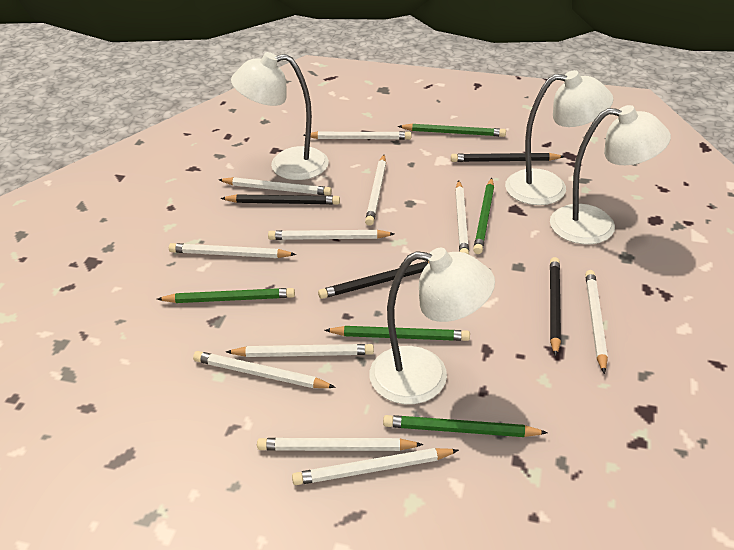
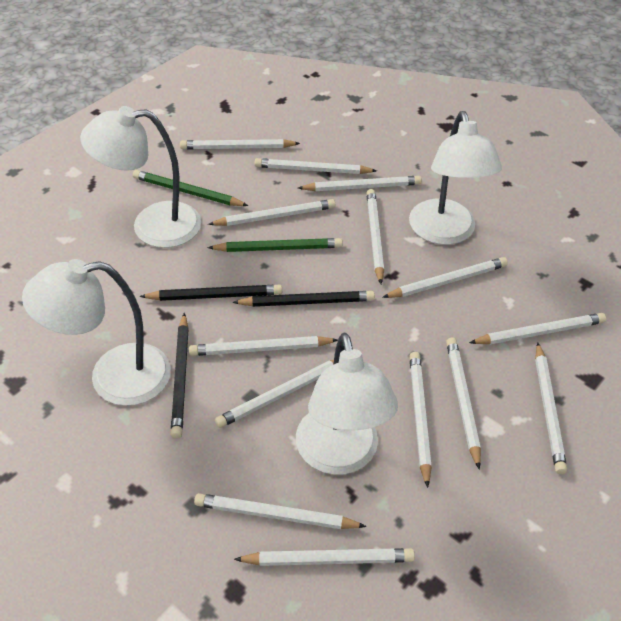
black pencil: [220,194,340,205] [318,261,429,299] [451,153,565,162] [550,257,561,357] = 4 -> [139,285,282,301] [170,313,189,439] [232,291,375,307] = 3
green pencil: [157,288,295,303] [324,326,470,341] [383,415,548,437] [398,123,506,137] [473,178,494,254] = 5 -> [133,170,248,206] [207,238,343,252] = 2
white pencil: [169,243,296,258] [193,351,336,388] [219,177,332,196] [226,344,374,357] [257,438,423,451] [268,230,394,240] [292,448,459,485] [303,131,411,140] [365,155,386,226] [455,180,469,254] [585,270,608,374] = 11 -> [180,139,300,149] [189,336,338,356] [194,493,366,529] [208,199,335,226] [215,360,334,428] [234,548,415,566] [254,158,377,174] [298,176,422,191] [367,189,384,284] [382,257,508,298] [409,352,432,488] [446,338,481,470] [469,313,606,344] [535,342,567,474] = 14

